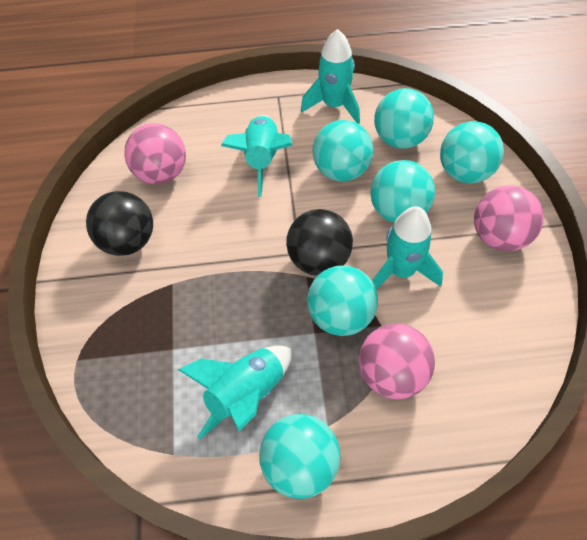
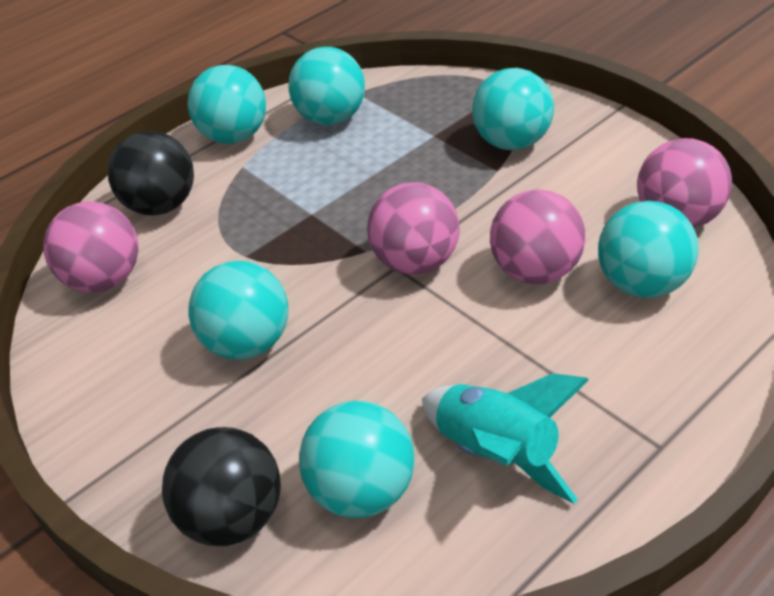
pink ball: [124,123,186,184] [359,324,435,399] [474,185,544,251] = 3 -> [43,201,138,292] [367,182,460,275] [490,189,585,284] [637,138,732,228] = 4
turquoise rocket: [177,345,292,440] [221,115,292,197] [301,29,360,124] [372,206,443,289] = 4 -> [422,373,589,504] = 1

